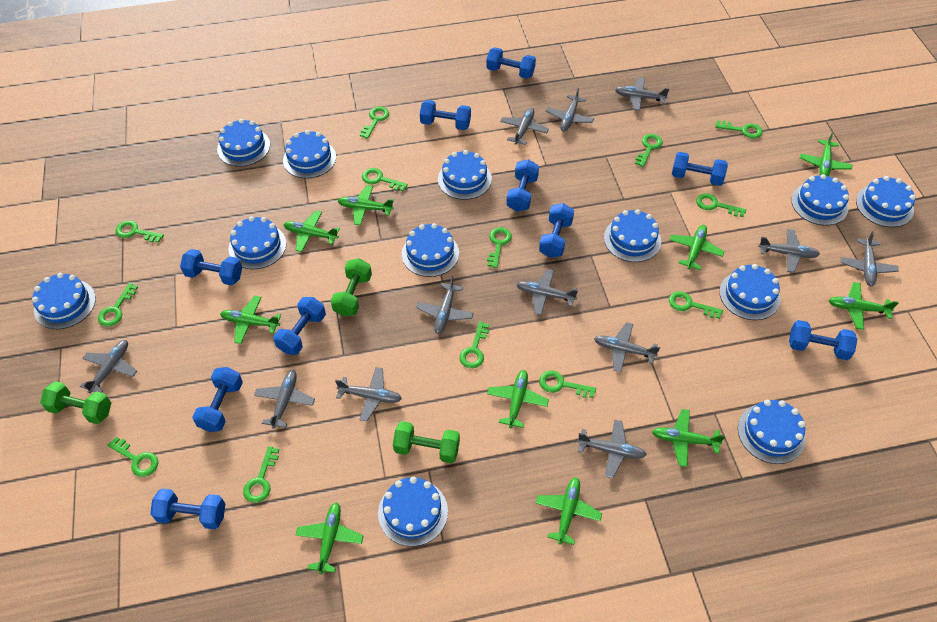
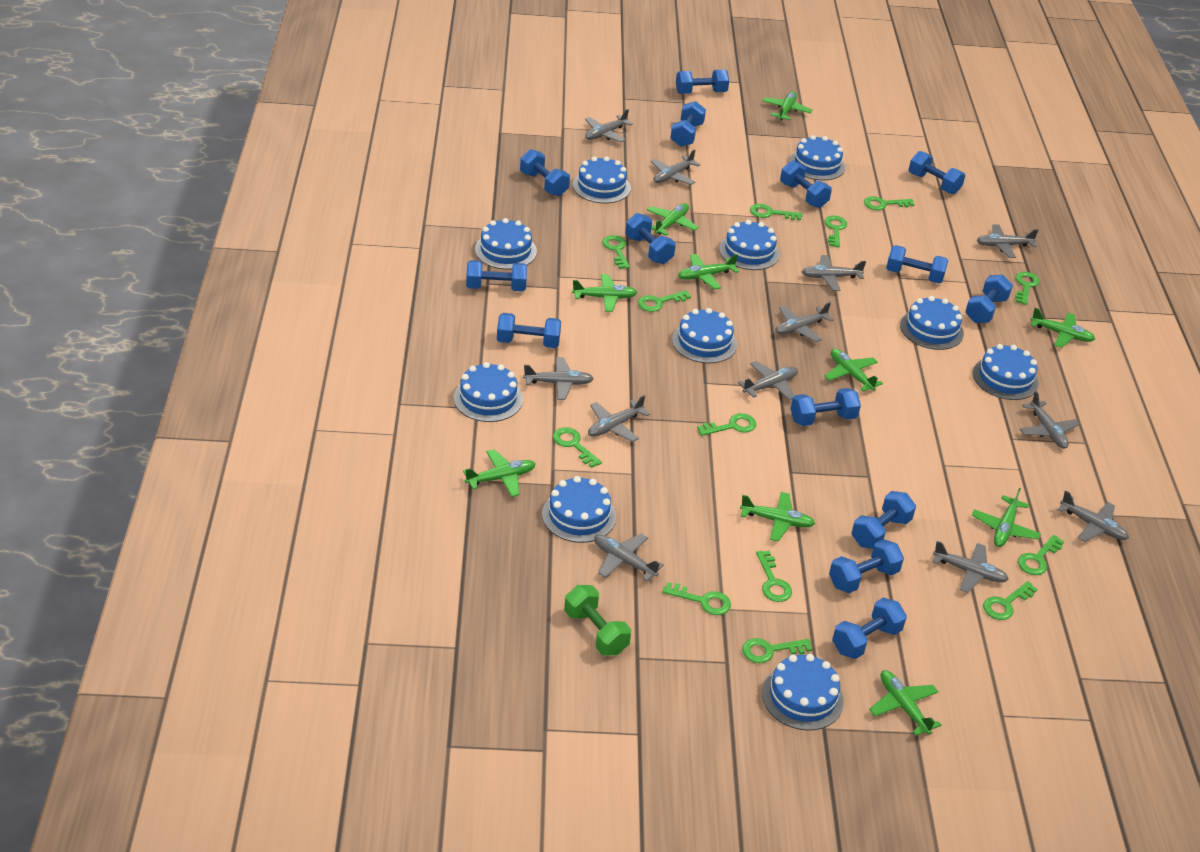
blue cake: [32,273,96,329] [217,119,270,167] [229,216,286,269] [283,130,336,179] [378,476,448,547] [402,223,459,277] [438,150,492,200] [604,209,661,262] [719,264,781,320] [738,400,806,464] [791,174,849,226] [856,176,916,227] = 12 -> [454,362,523,422] [475,218,537,270] [542,476,616,543] [573,156,631,204] [672,308,737,363] [719,220,780,270] [762,654,844,731] [789,135,845,181] [900,296,964,350] [973,344,1039,400] = 10
blue dumbbell: [150,489,225,529] [180,249,242,286] [192,367,243,432] [273,297,326,355] [420,100,471,130] [486,47,536,79] [506,159,539,212] [539,203,574,258] [672,152,728,186] [789,320,857,360] = 10 -> [466,260,527,292] [497,313,561,348] [520,149,570,196] [625,213,676,264] [670,101,706,147] [676,69,729,94] [780,160,832,208] [791,388,861,426] [829,539,904,593] [832,598,907,659] [851,491,916,549] [886,245,948,283] [909,151,965,194] [965,274,1013,323] = 14
green dumbbell: [40,381,111,424] [331,258,372,317] [393,421,460,463] = 3 -> [564,585,631,656] = 1

